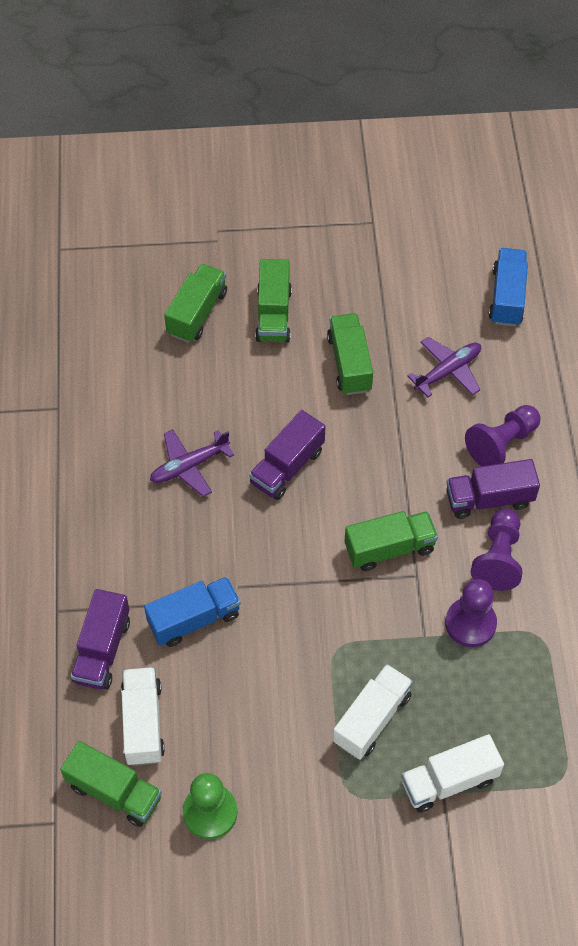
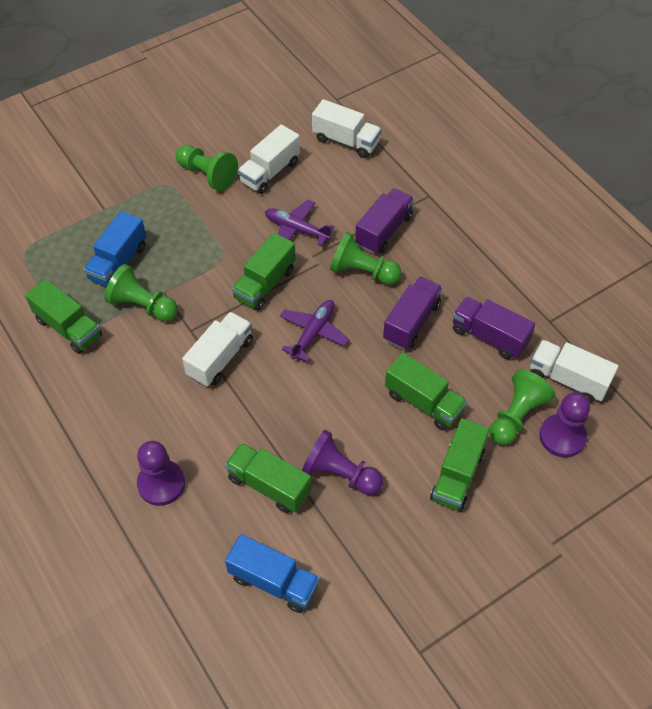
green pawn: [183,773,237,840] = 1 -> [104,264,178,322] [176,145,238,191] [330,232,401,285] [490,369,556,445] = 4
white truck: [121,667,165,766] [333,664,413,760] [401,734,504,813] = 3 -> [182,312,253,387] [238,124,300,194] [312,99,382,158] [530,340,618,403] = 4

